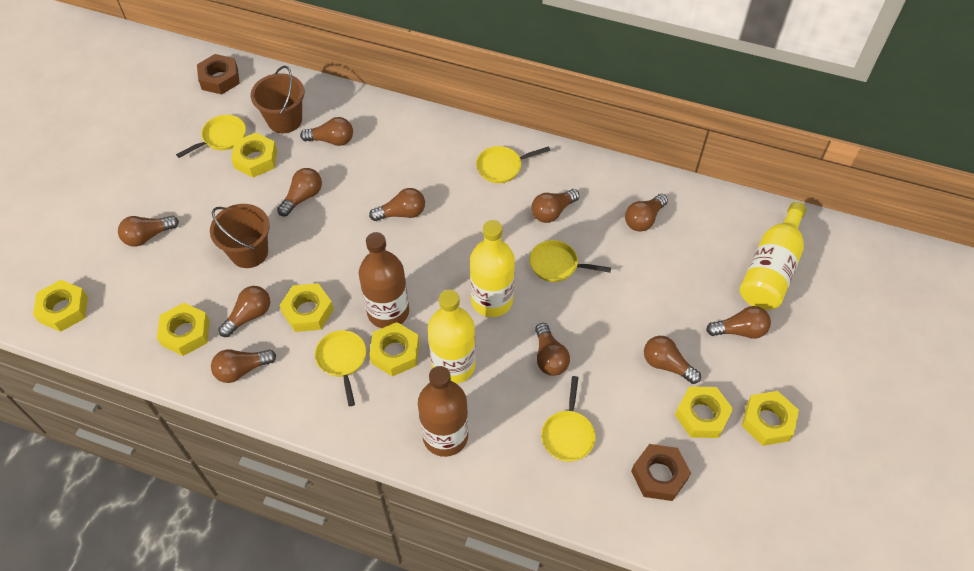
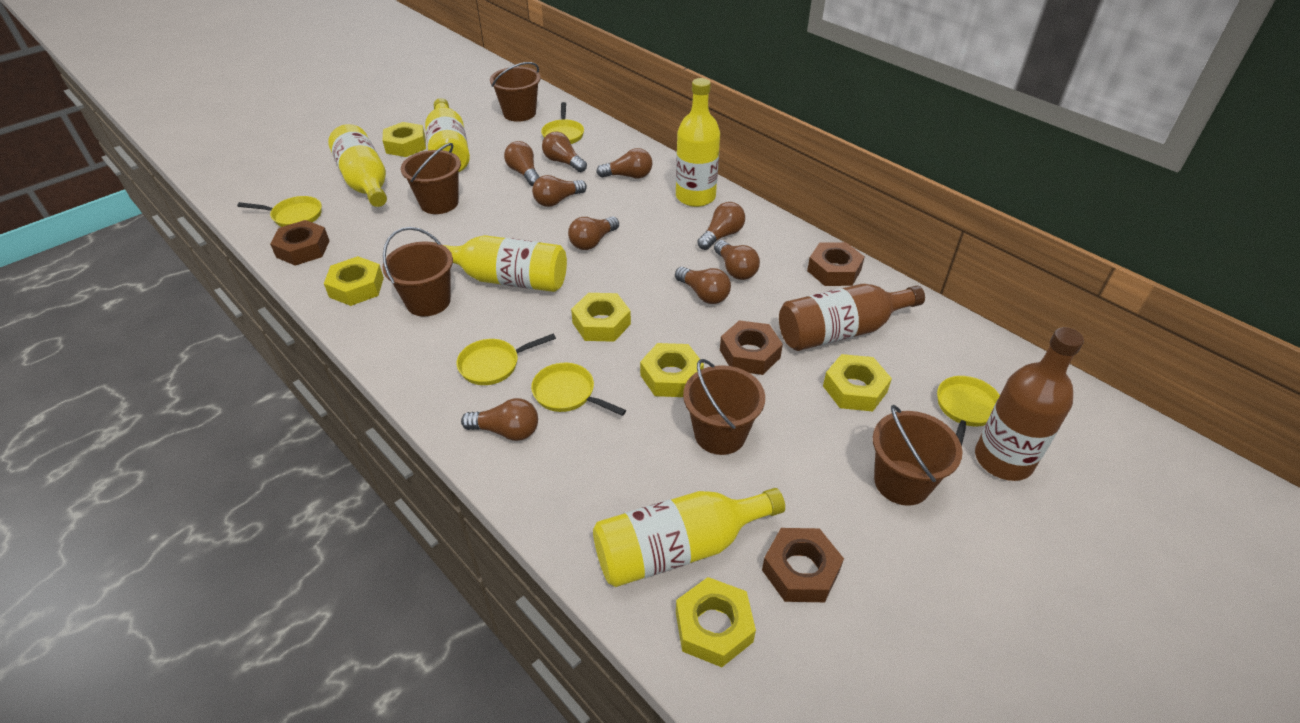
brown bucket: [210,204,270,268] [251,66,304,133] = 2 -> [382,227,453,316] [401,143,461,214] [490,62,540,122] [683,359,765,455] [873,405,963,506] = 5
brown light bulb: [118,216,179,247] [211,349,276,383] [218,286,270,337] [277,168,322,216] [300,117,353,146] [369,188,425,221] [532,189,580,223] [535,323,570,376] [625,194,668,232] [644,336,701,384] [706,306,771,339] = 11 -> [461,398,538,441] [504,141,539,186] [532,175,587,207] [542,132,587,172] [568,216,619,250] [596,148,652,178] [675,267,731,304] [697,202,745,250] [714,240,760,280] = 9
brown nut: [197,54,240,95] [631,444,691,501] = 2 -> [270,220,329,266] [720,320,783,375] [762,528,844,602] [807,242,865,286] = 4
yellow bottle: [428,290,476,384] [470,220,515,317] [740,202,806,310] = 3 -> [328,124,387,207] [425,98,470,172] [435,235,567,292] [593,488,785,587] [676,78,720,207] = 5
yellow nut: [33,280,88,332] [157,303,210,356] [231,133,277,178] [279,283,334,332] [369,322,419,377] [675,386,733,438] [742,391,799,446] = 7 -> [324,256,384,306] [383,122,426,157] [571,293,631,342] [640,343,704,397] [676,577,756,667] [823,354,892,411] = 6

